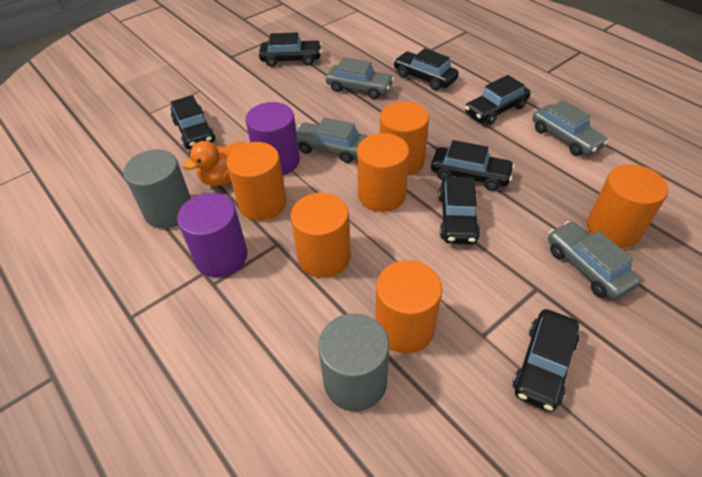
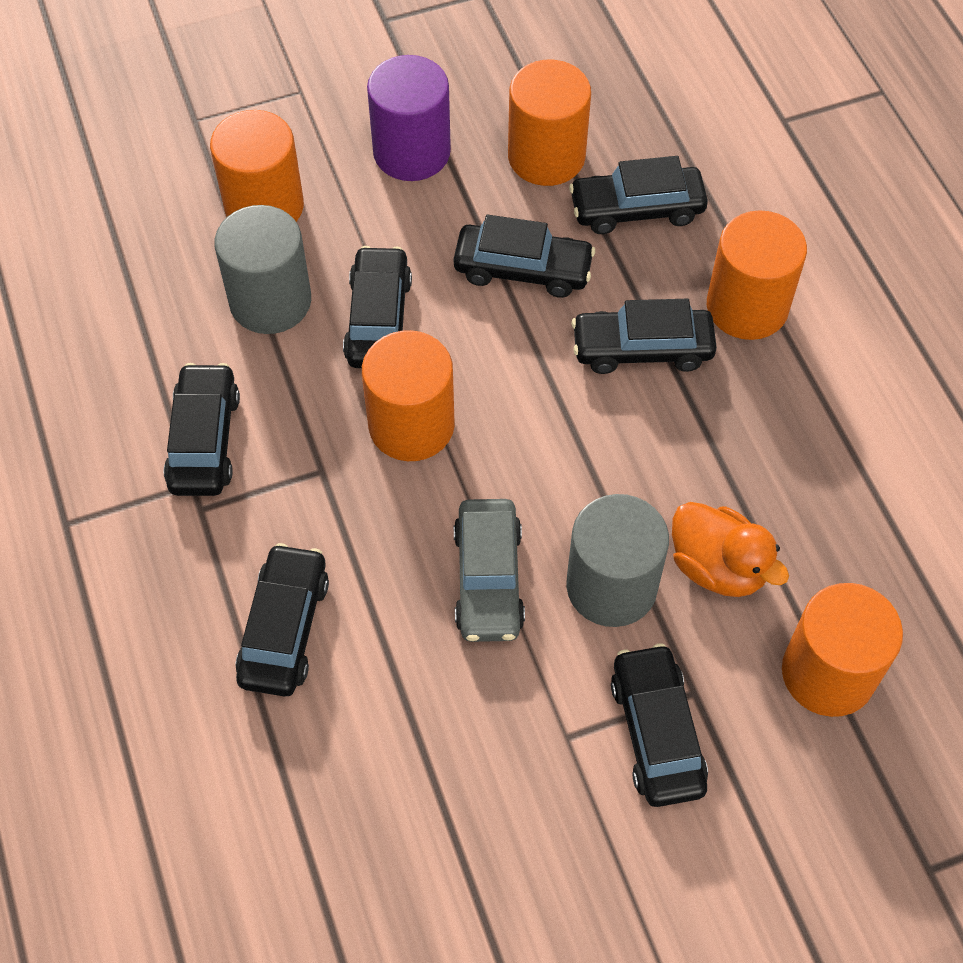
grey car: [296,117,368,163] [326,57,394,99] [532,100,608,156] [548,221,640,300] = 4 -> [454,499,525,642] = 1
orange cylinder: [227,142,287,221] [291,193,351,278] [357,133,409,212] [376,260,442,353] [380,101,429,176] [587,164,668,248] = 6 -> [210,110,304,222] [362,330,455,461] [508,60,591,186] [707,210,807,340] [782,583,903,717] = 5
purple cylinder: [177,193,248,277] [245,102,300,175] = 2 -> [367,55,451,181] = 1

